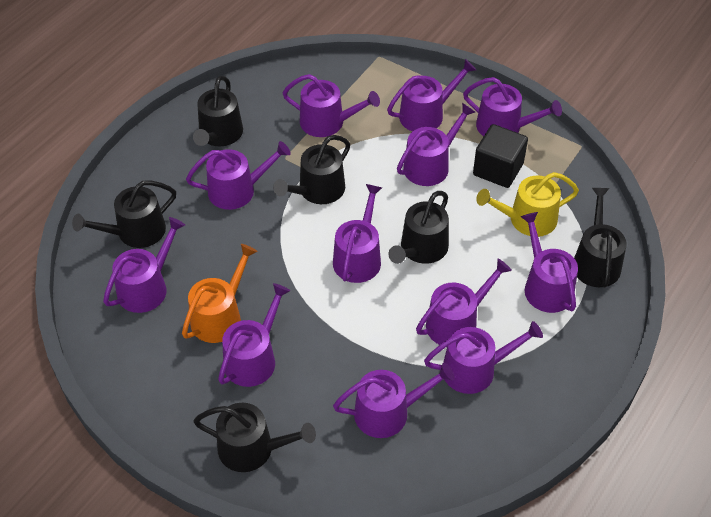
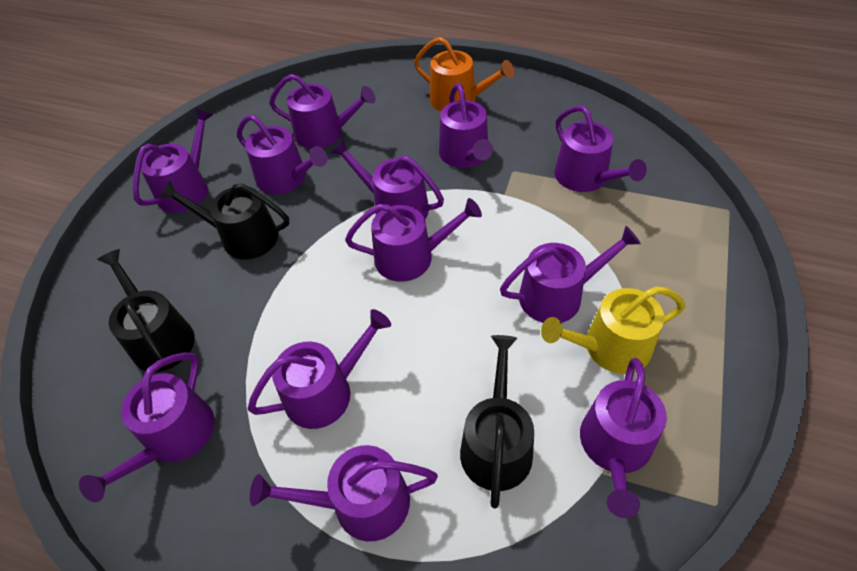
black cube: [473,124,528,188] = 1 -> none = 0
black watering can: [72,181,176,248] [193,76,243,146] [193,403,316,472] [273,135,350,204] [388,191,449,264] [574,188,627,287] = 6 -> [97,249,195,372] [159,181,290,260] [460,335,534,509] = 3

